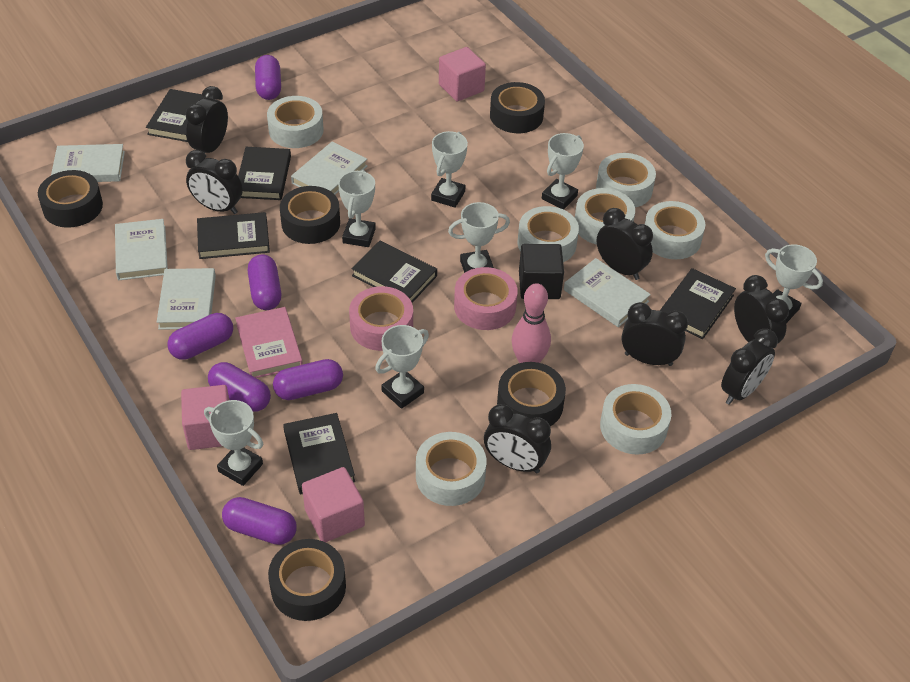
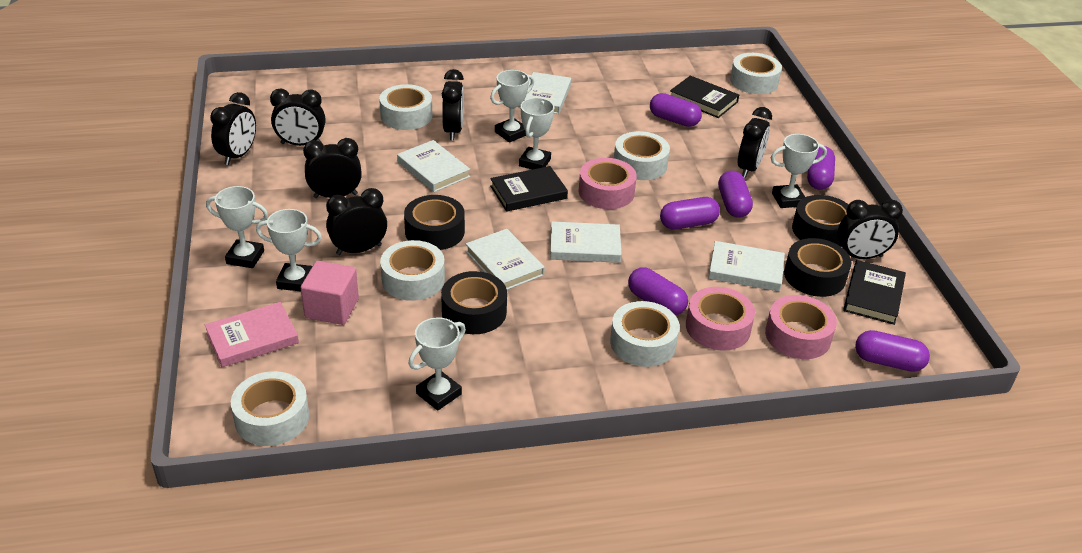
black book: [146,89,207,142] [197,212,270,259] [238,147,291,200] [283,413,355,494] [352,241,437,303] [660,268,736,339] = 6 -> [490,166,568,212] [670,75,739,118] [843,260,906,325] = 3
black cube: [519,244,564,299] = 1 -> none = 0
black tape: [38,170,103,228] [268,539,346,621] [280,186,340,244] [490,82,545,133] [497,362,566,426] = 5 -> [404,195,465,250] [441,271,507,334] [784,238,852,297] [792,195,849,247] = 4
pink bowling pin: [512,283,551,363] = 1 -> none = 0
pink cube: [181,385,229,450] [302,467,365,542] [439,47,486,101] = 3 -> [301,261,359,325] = 1
pink tape: [349,286,413,351] [454,267,518,330] = 2 -> [578,158,637,209] [686,287,755,351] [765,295,837,359] = 3
white tape: [267,96,324,148] [416,432,486,506] [518,206,579,262] [575,188,635,245] [596,153,656,207] [600,384,671,455] [645,201,705,259] = 7 -> [231,371,309,446] [379,84,433,130] [380,240,445,301] [610,301,680,367] [614,131,670,180] [730,53,782,94] = 6
white trophy: [204,400,263,486] [338,170,376,247] [375,325,429,409] [431,131,468,208] [448,202,510,273] [542,133,584,210] [765,244,823,323] = 7 -> [206,186,268,268] [256,209,322,292] [408,317,466,410] [490,70,534,143] [519,98,554,170] [771,134,827,208] = 6

